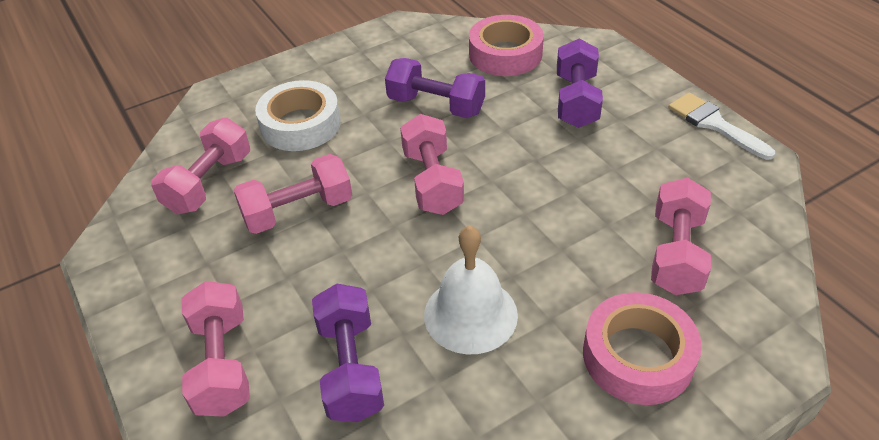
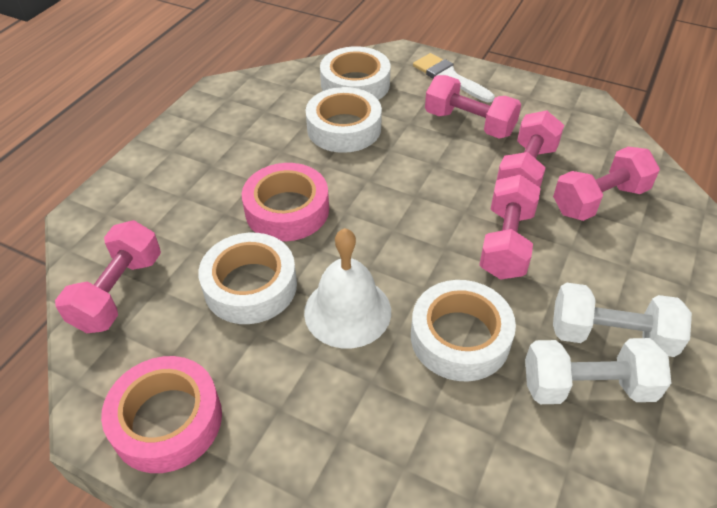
purple dumbbell: [312,284,384,422] [385,58,485,118] [557,38,603,128] = 3 -> none = 0
white dumbbell: none = 0 -> [525,338,671,404] [553,283,692,357] = 2
white tape: [255,80,341,151] = 1 -> [198,233,297,324] [306,87,382,153] [320,46,390,100] [411,280,516,381] = 4

